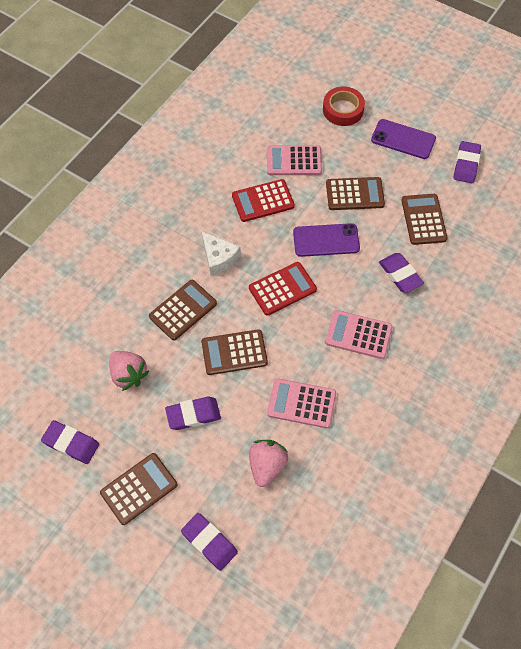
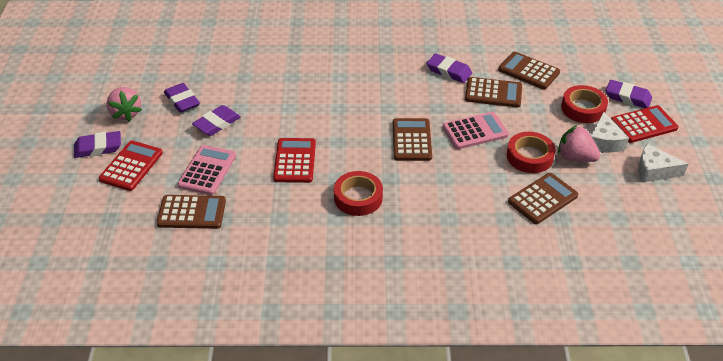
pink calculator: [267,145,322,175] [267,378,336,428] [325,310,393,359] = 3 -> [177,145,236,195] [443,112,509,149] = 2
purple phone: [293,223,360,257] [371,119,436,159] = 2 -> none = 0
red calculator: [232,179,295,222] [249,262,317,316] = 2 -> [99,141,163,191] [273,138,316,183] [611,105,678,143] = 3
red tape: [323,87,365,126] = 1 -> [334,171,383,216] [507,132,556,173] [561,85,608,123] = 3
white cheese: [202,232,241,276] = 1 -> [591,112,629,153] [638,144,688,183] = 2

